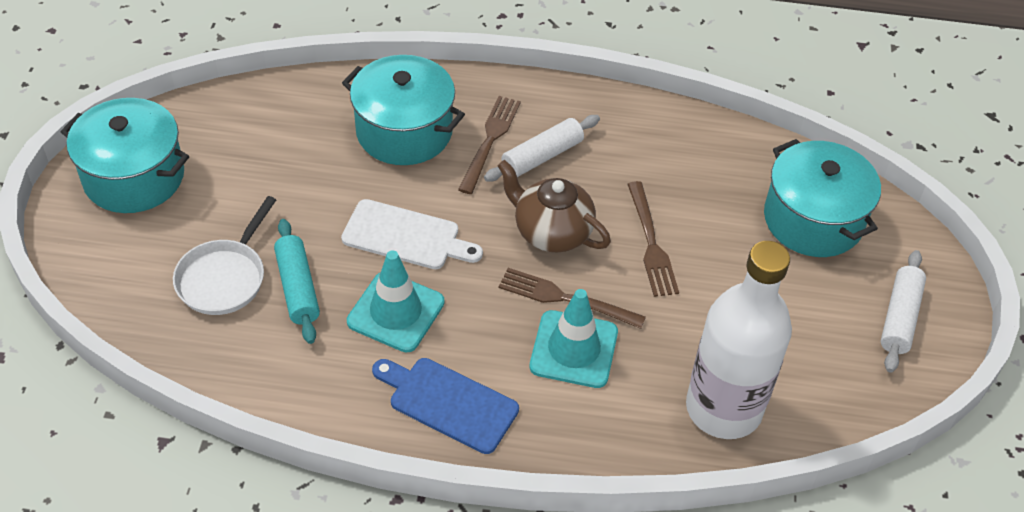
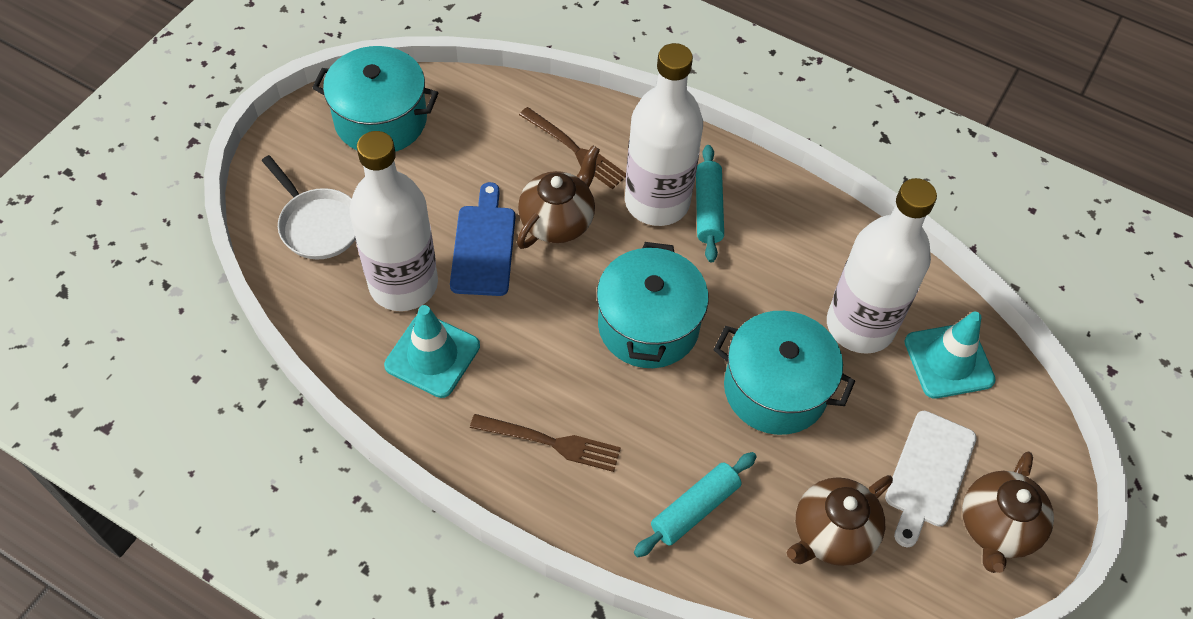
brown fork: [458,96,521,194] [499,268,646,329] [627,181,679,297] = 3 -> [470,414,621,472] [519,107,626,189] = 2
brown teapot: [498,160,611,253] = 1 -> [517,145,600,249] [787,475,893,566] [962,452,1054,573] = 3
turquoise rolling pin: [274,219,320,344] = 1 -> [634,452,757,557] [696,145,724,263] = 2
white bottle: [686,241,792,439] = 1 -> [349,131,438,311] [625,43,703,226] [827,178,937,354] = 3
white rolling pin: [484,115,600,182] [881,250,926,373] = 2 -> none = 0

